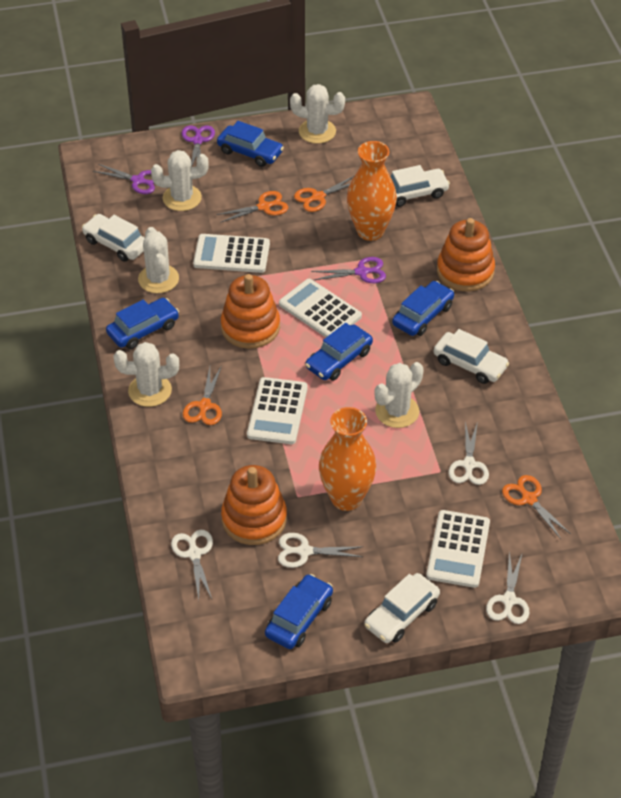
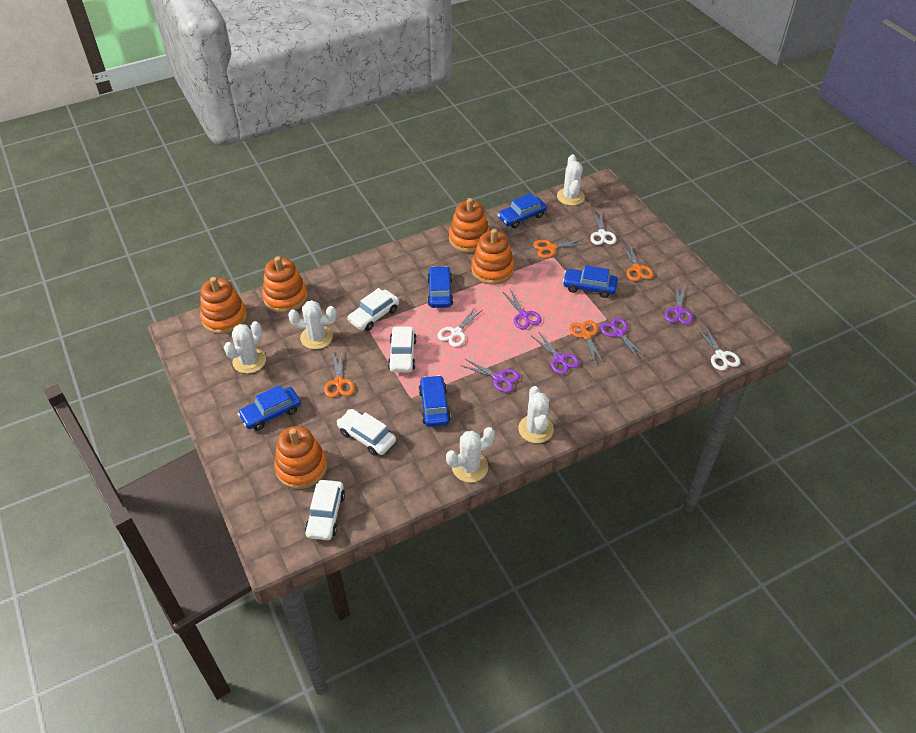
orange stacking toy: [221,274,280,349] [221,465,287,545] [437,218,495,292] = 3 -> [200,277,247,334] [262,256,308,313] [274,426,327,489] [449,198,490,253] [471,229,514,285] = 5
orange vase: [319,407,376,511] [347,141,397,241] = 2 -> none = 0
purple scissors: [93,164,155,194] [181,125,215,167] [311,257,386,283] = 3 -> [460,359,520,392] [502,289,542,329] [532,331,580,374] [600,318,647,361] [664,285,693,325] = 5
white calculator: [193,234,270,273] [247,377,308,444] [279,279,362,337] [426,510,490,588] = 4 -> none = 0
white scissors: [171,530,213,599] [278,533,363,568] [448,421,489,485] [486,551,529,624] = 4 -> [438,308,482,347] [590,211,616,245] [697,326,740,371] = 3

